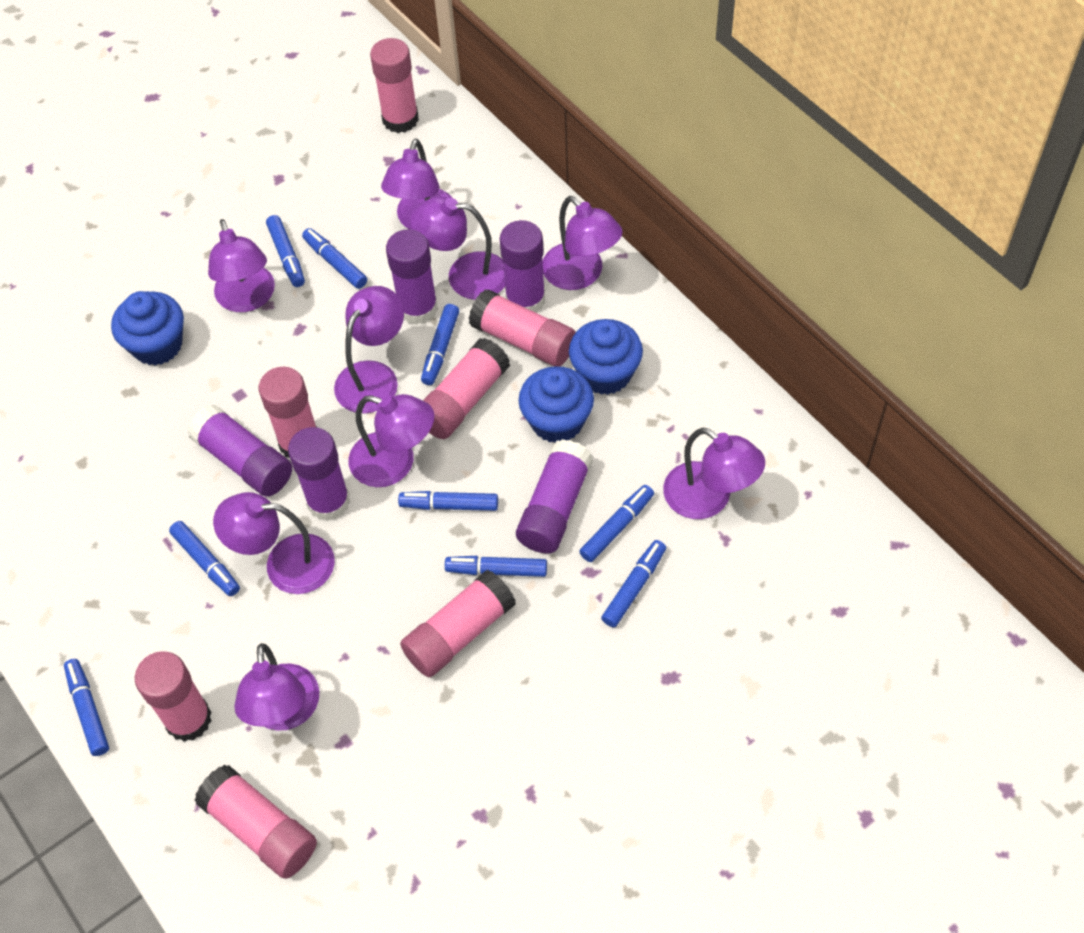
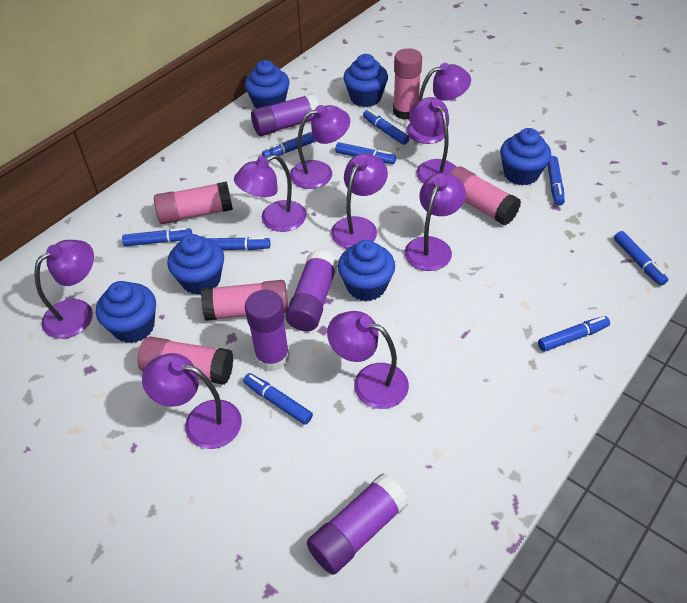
blue cupcake: [111,291,184,366] [518,366,594,443] [569,319,643,395] = 3 -> [96,281,156,343] [167,234,224,295] [245,60,290,109] [338,240,395,301] [343,54,388,107] [500,128,551,186] = 6
pink glue stick: [135,651,212,742] [194,765,317,879] [259,367,317,458] [370,38,419,133] [400,570,516,677] [423,338,510,439] [469,289,576,367] = 7 -> [138,336,233,385] [154,182,233,224] [201,280,288,321] [393,48,422,120] [450,166,521,225] = 5
purple glue stick: [187,404,292,497] [288,427,350,521] [386,229,438,325] [500,220,545,313] [516,439,593,554] = 5 -> [245,290,290,371] [251,93,319,136] [285,250,338,331] [306,473,409,575] = 4

